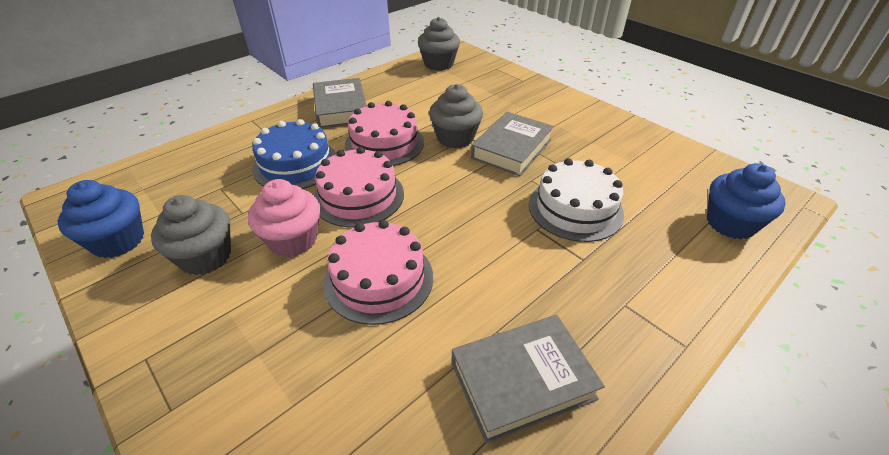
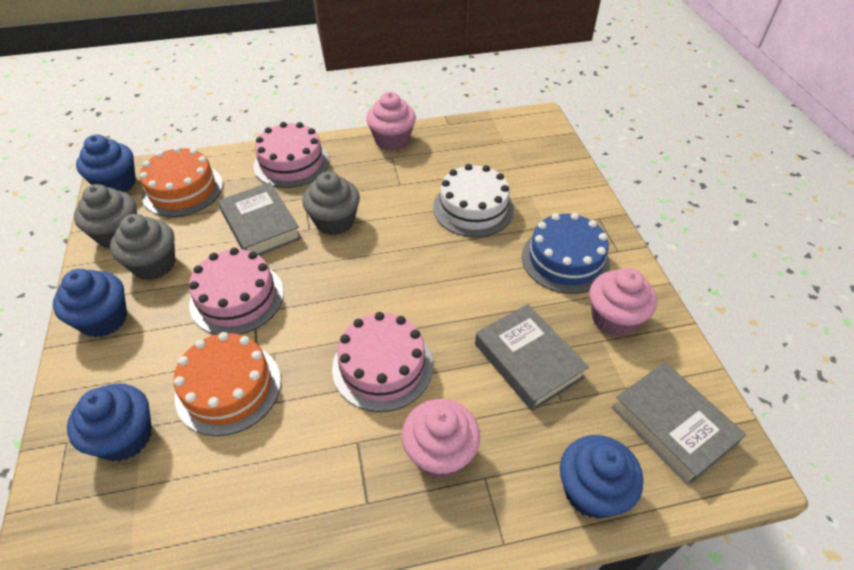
blue cupcake: [57,180,144,258] [707,163,786,239] = 2 -> [53,269,127,338] [67,383,152,462] [76,134,136,192] [560,435,643,519] = 4
orange cake: none = 0 -> [140,146,223,217] [174,332,281,436] = 2
pink cupcake: [248,179,321,257] = 1 -> [366,92,416,151] [402,399,480,478] [590,268,657,337] = 3

